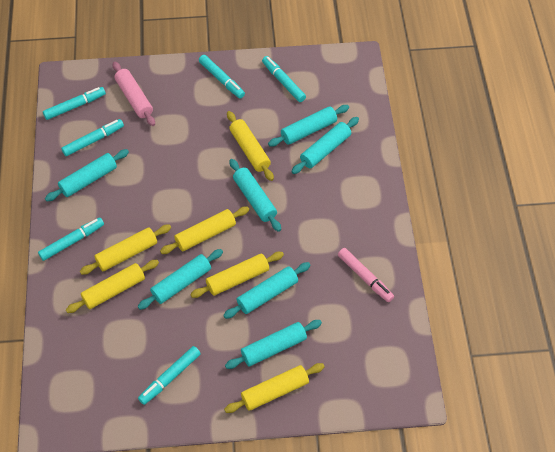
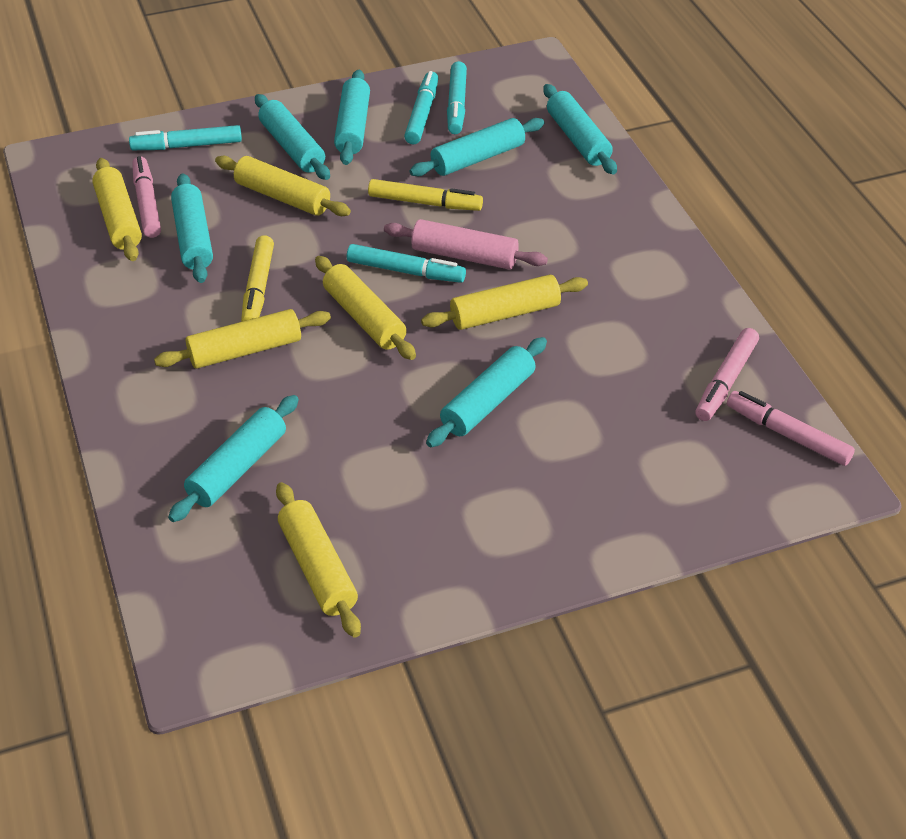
pink marker: [338,248,394,302] = 1 -> [132,156,161,238] [695,328,759,421] [727,391,855,466] = 3
turquoise marker: [38,217,104,261] [43,87,106,120] [61,119,124,156] [138,346,201,405] [199,55,245,98] [262,56,306,102] = 6 -> [129,125,242,150] [347,244,466,283] [404,71,438,145] [447,61,467,134] = 4
yellow marker: none = 0 -> [241,235,274,322] [368,179,483,211] = 2

